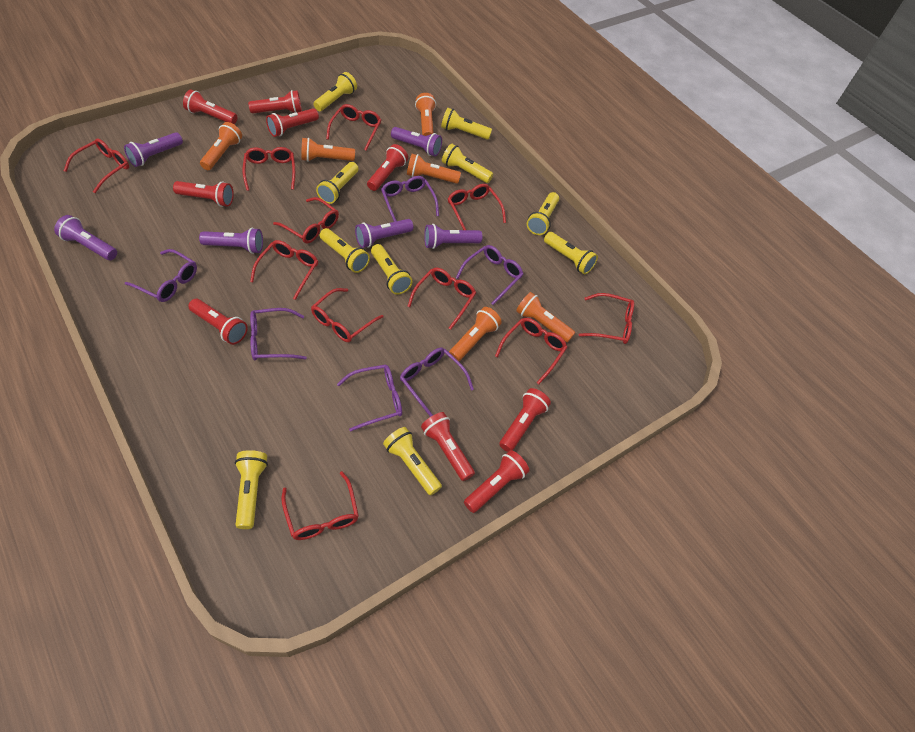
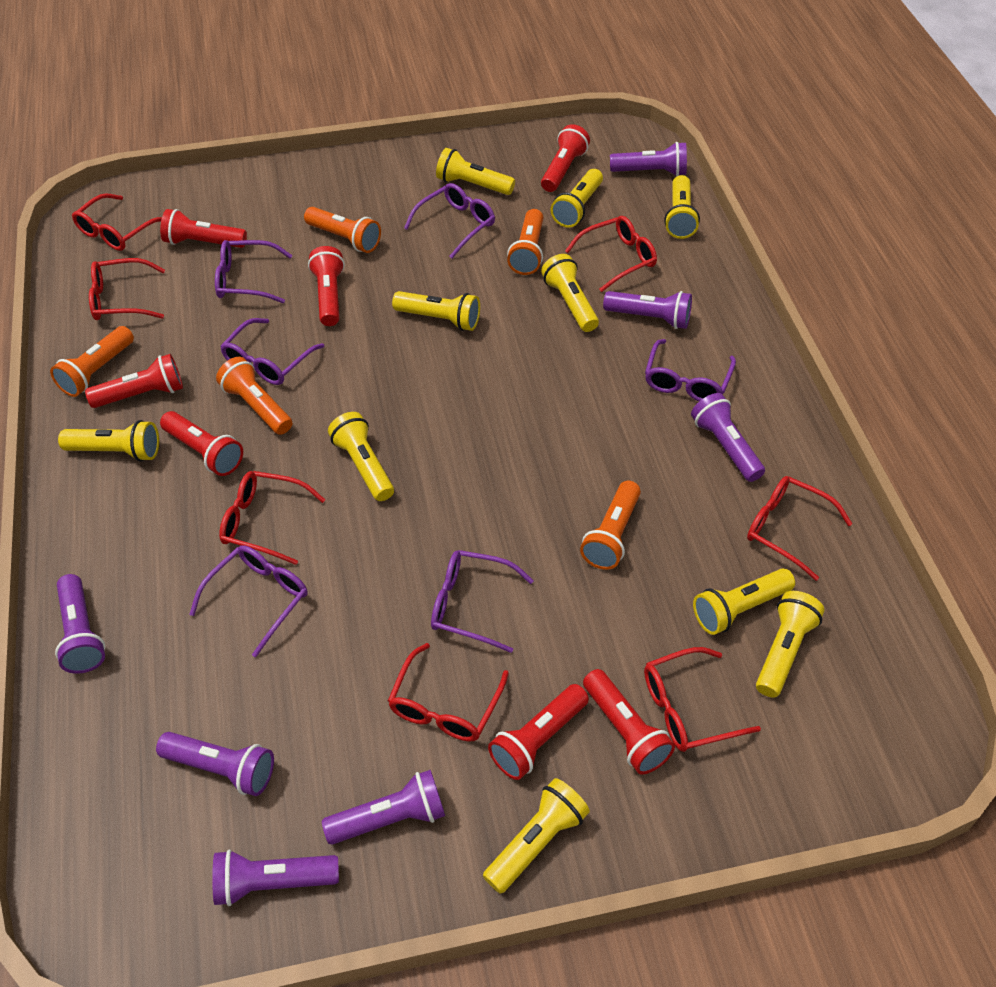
orange flashlight: [200,122,242,170] [301,138,355,162] [407,154,461,184] [415,93,436,136] [449,307,502,361] [516,292,575,342] = 6 -> [50,326,134,397] [216,357,292,435] [304,207,381,253] [507,209,543,275] [580,481,641,570] = 5
purple flashlight: [54,215,117,260] [124,132,183,167] [199,228,263,254] [355,219,413,248] [391,127,442,156] [424,224,482,249] = 6 -> [55,574,105,674] [156,732,274,796] [212,850,339,906] [322,770,445,845] [603,291,692,329] [610,142,687,176] [691,393,765,482] = 7
red flashlight: [173,181,234,207] [183,89,237,124] [188,299,248,345] [248,90,302,114] [266,108,319,137] [367,144,408,191] [421,412,475,481] [464,450,529,513] [499,388,551,452] = 9 -> [85,354,183,408] [160,209,247,248] [160,411,243,476] [308,246,345,326] [488,684,589,780] [541,124,590,192] [583,669,675,775] = 7
red glasses: [64,139,129,193] [243,147,295,191] [250,240,318,300] [273,197,339,243] [281,471,359,540] [311,288,384,342] [326,104,381,151] [407,268,476,330] [448,184,506,230] [495,318,567,384] [579,293,634,344] = 11 -> [72,193,162,251] [89,258,165,320] [219,471,326,565] [388,643,509,742] [565,216,657,292] [644,647,761,752] [747,476,852,581] = 7

